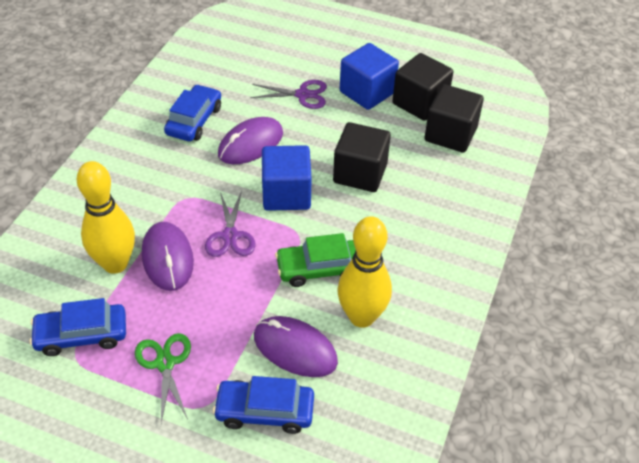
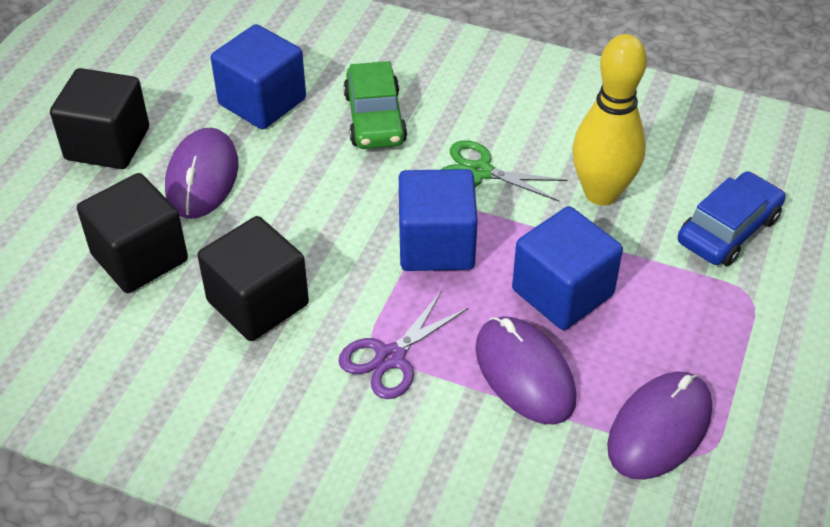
blue car: [29,298,126,356] [164,84,221,141] [213,376,314,434] = 3 -> [678,171,786,266] = 1
blue cube: [262,145,312,211] [340,43,399,110] = 2 -> [211,24,306,129] [399,169,478,271] [512,206,623,330] = 3
purple scissors: [205,190,255,257] [250,80,327,109] = 2 -> [338,291,468,399] = 1
yellow bowling pin: [77,161,135,274] [338,216,392,328] = 2 -> [572,34,647,205] = 1

